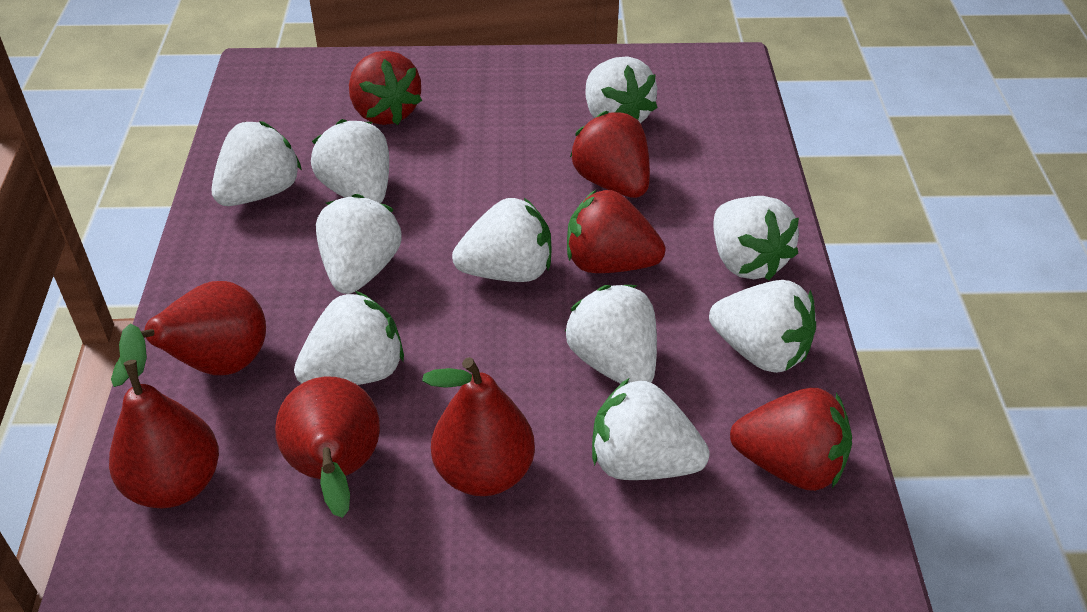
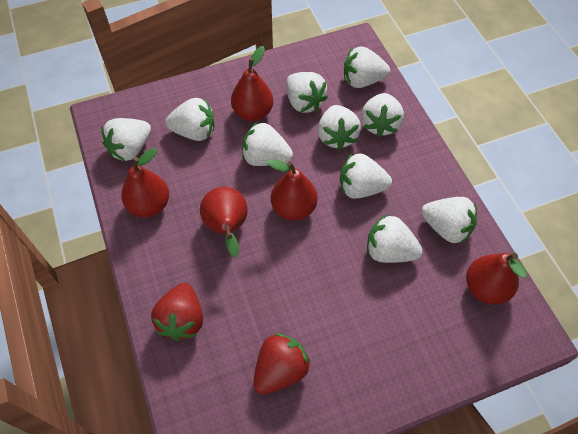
red pear: [109,324,219,508] [111,281,266,387] [275,376,380,518] [422,357,535,496] = 4 -> [121,148,169,217] [200,187,248,258] [231,46,273,121] [267,159,318,221] [466,253,527,305] = 5
red strawberry: [349,51,422,125] [567,190,666,273] [570,111,650,198] [730,388,852,491] = 4 -> [151,283,203,341] [253,333,311,394] = 2

